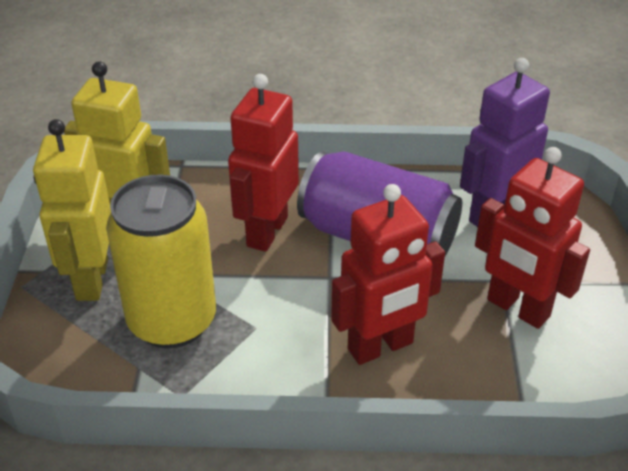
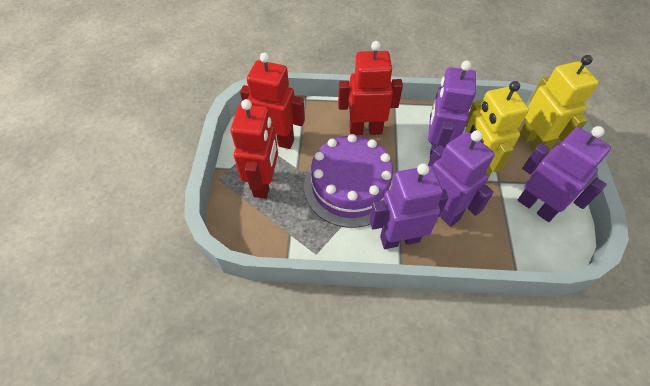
purple cake: none = 0 -> [304,134,394,228] = 1
purple can: [297,151,462,256] = 1 -> none = 0
purple robot: [460,58,550,227] = 1 -> [370,163,449,249] [428,61,476,157] [428,130,495,227] [518,126,611,222] = 4
yellow can: [106,175,216,348] = 1 -> none = 0

